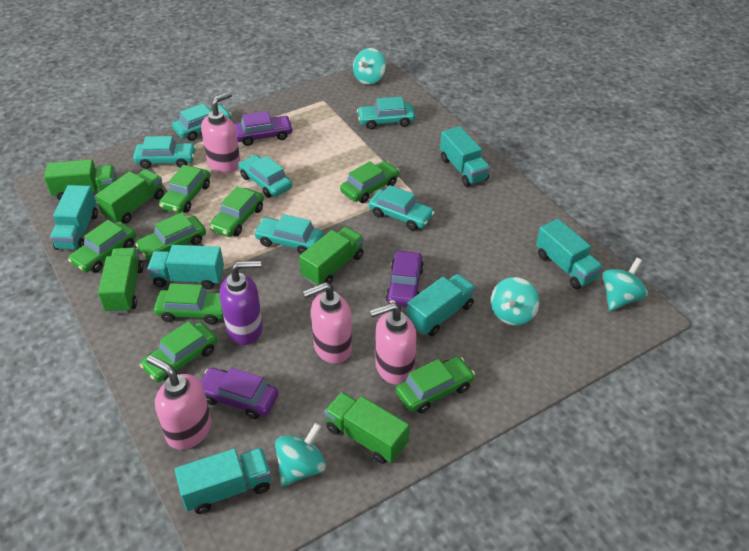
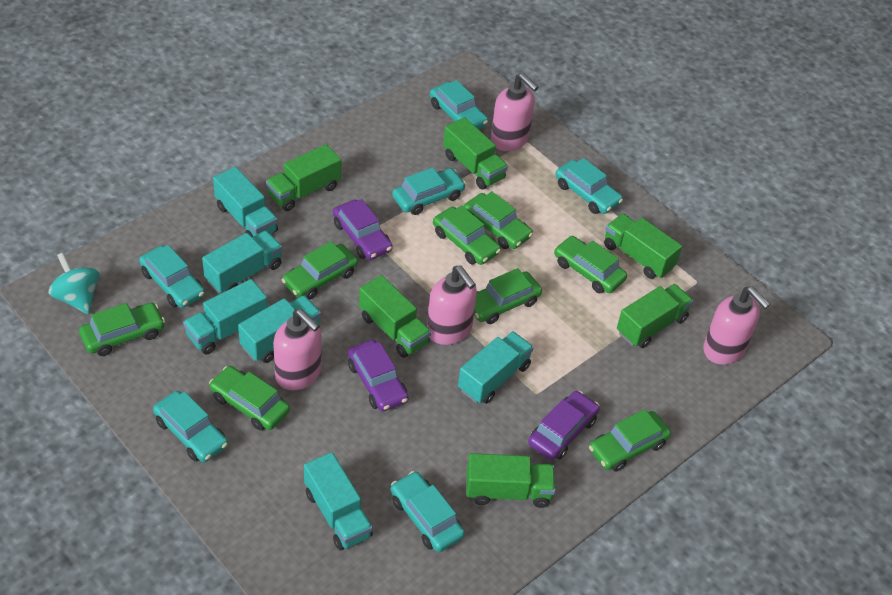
green truck: [44,159,117,200] [95,169,164,224] [98,248,144,314] [299,227,364,286] [324,392,409,464] = 5 -> [266,144,341,211] [359,275,431,358] [443,117,508,189] [467,453,556,508] [604,213,682,279] [617,284,693,348] = 6
purple soap dispenser: [220,260,263,345] = 1 -> none = 0
turquoise spinning top: [275,423,326,487] [353,48,386,85] [491,277,539,326] [603,258,648,311] = 4 -> [49,252,99,314] = 1

